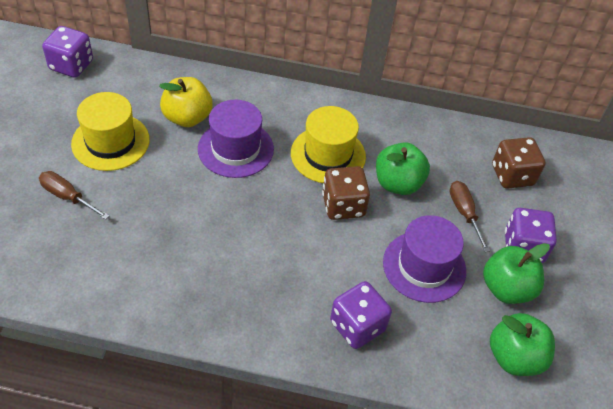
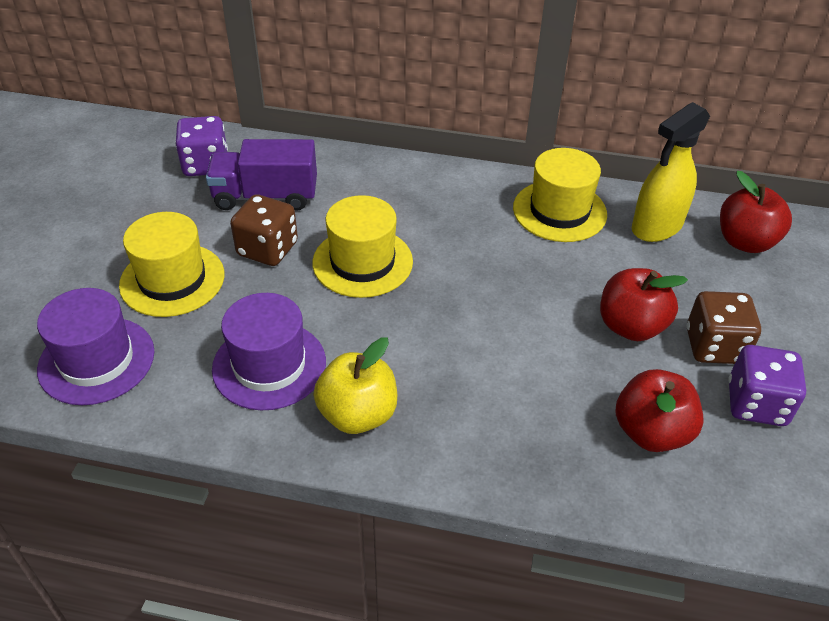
brown screwdriver: [39,171,110,220] [450,181,490,252] = 2 -> none = 0
green apple: [376,142,430,195] [483,243,550,304] [490,313,555,376] = 3 -> none = 0
purple dice: [42,26,93,78] [330,281,392,349] [505,208,557,263] = 3 -> [175,116,228,176] [728,345,806,426] = 2
purple truck: none = 0 -> [206,139,317,211] = 1
red apple: none = 0 -> [600,268,688,341] [615,369,704,452] [720,171,792,253] = 3
yellow hat: [71,92,150,171] [291,106,366,183] = 2 -> [119,212,224,317] [312,195,413,298] [513,148,607,242] = 3
yellow spray bottle: none = 0 -> [632,102,710,242] = 1

